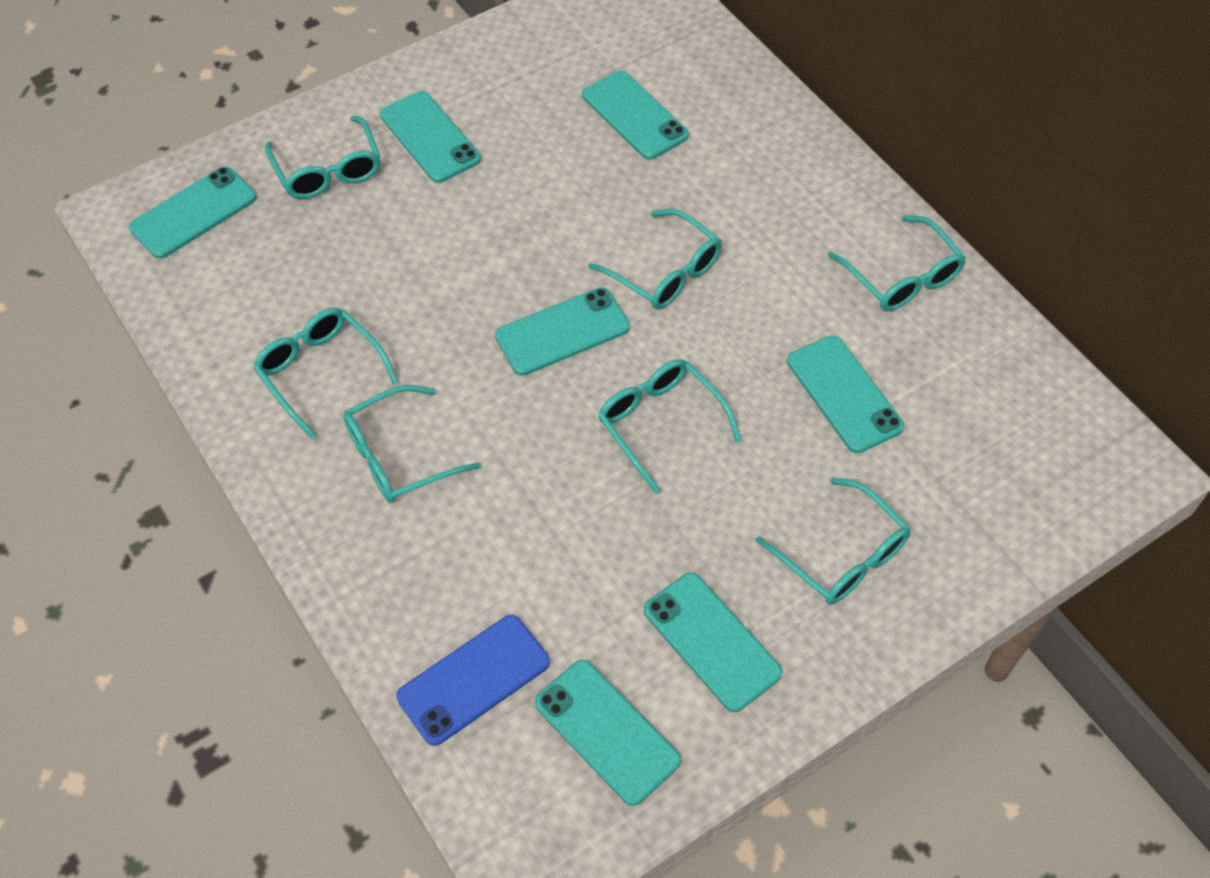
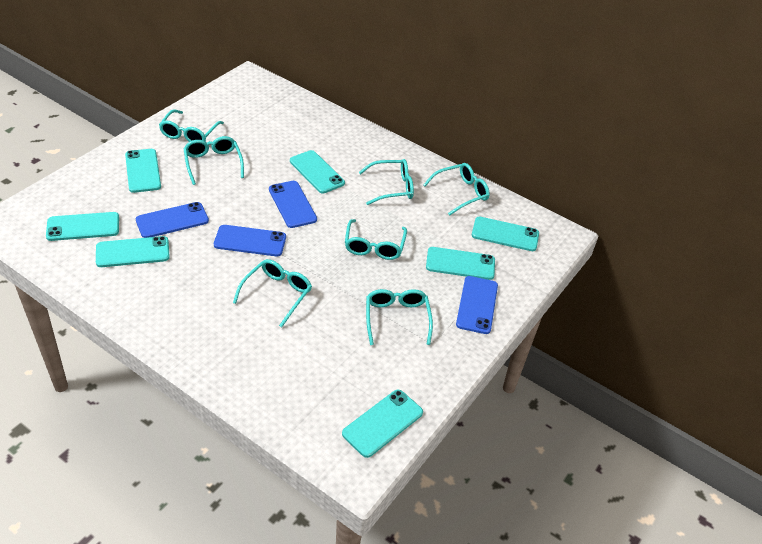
blue phone: [396,615,550,746] = 1 -> [136,202,209,238] [214,225,286,256] [269,181,317,228] [456,276,498,334] = 4

